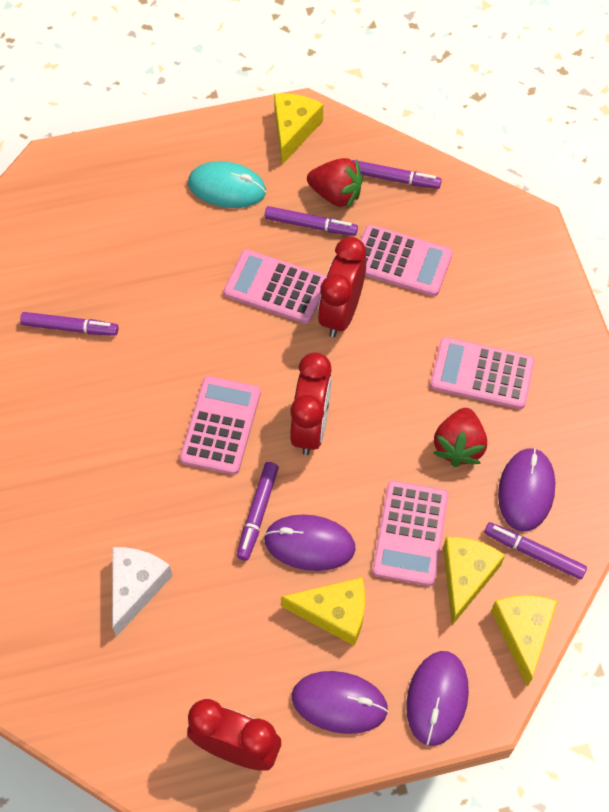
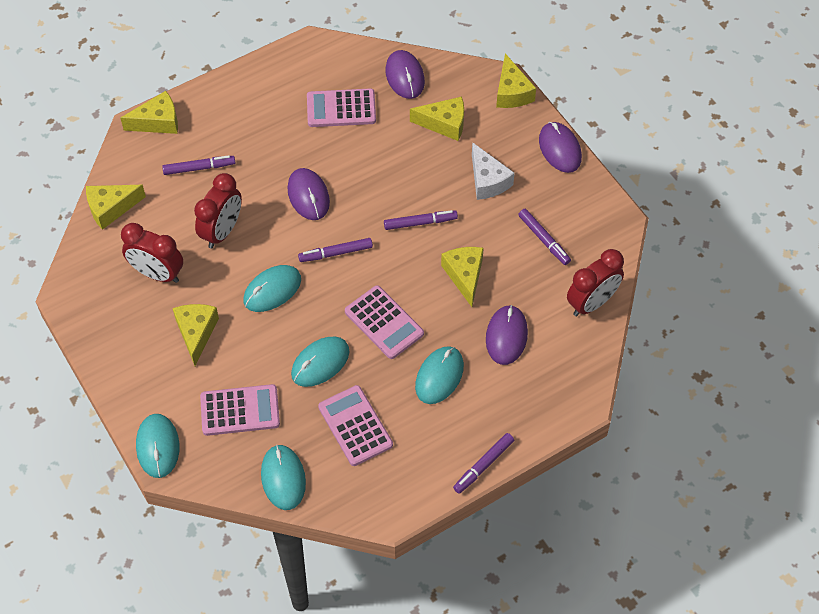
pink calculator: [180,376,261,475] [224,249,326,324] [360,225,453,296] [372,481,448,586] [430,337,534,409] = 5 -> [200,384,280,436] [307,89,376,127] [318,385,393,466] [345,285,424,359] = 4
red strawberry: [307,158,363,208] [433,408,487,467] = 2 -> none = 0
turquoise mouse: [188,161,266,208] = 1 -> [136,414,180,478] [243,265,301,312] [261,445,306,510] [291,337,350,387] [415,346,464,404] = 5
yellow cheese: [274,93,323,165] [281,577,365,646] [443,537,505,625] [491,595,557,687] = 4 -> [86,185,146,230] [121,91,178,134] [173,304,219,366] [410,97,464,141] [441,247,484,307] [496,53,536,108] = 6

